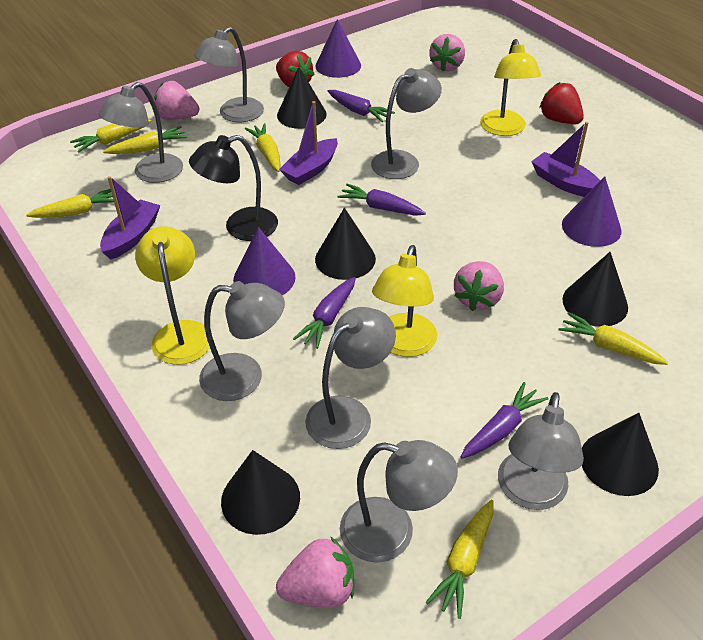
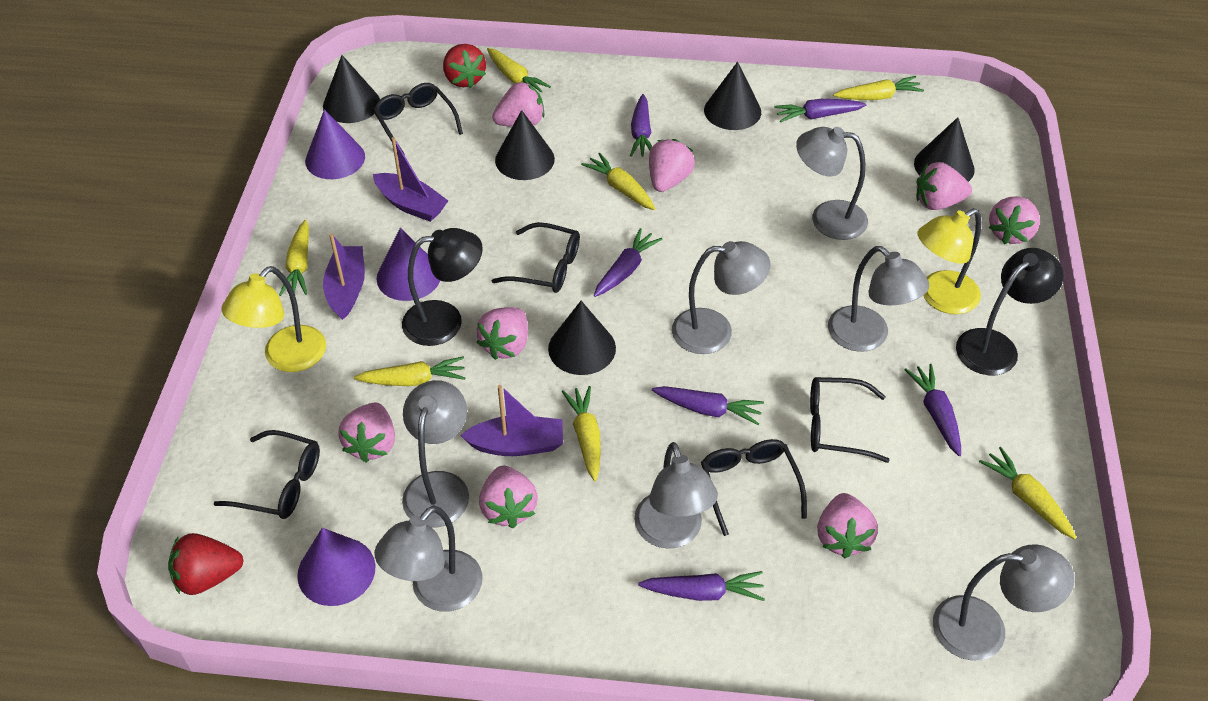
black glasses: none = 0 -> [213,430,320,519] [373,83,463,155] [492,222,580,293] [701,439,807,536] [810,377,890,463] = 5
black lamp: [189,135,278,241] = 1 -> [402,228,483,346] [956,248,1064,375] = 2
pink strawberry: [154,81,199,120] [276,536,354,608] [429,34,465,71] [454,261,504,311] = 4 -> [338,403,395,462] [476,307,528,360] [479,466,538,528] [492,82,545,127] [649,139,695,192] [817,493,878,558] [916,162,972,210] [989,196,1040,244] = 8
purple carrot: [293,277,356,349] [328,90,395,122] [337,184,426,216] [460,382,548,459] = 4 -> [594,228,662,297] [630,94,652,157] [638,571,765,601] [652,386,764,425] [774,99,866,122] [905,364,961,456] = 6
yellow carrot: [26,189,114,218] [70,120,151,153] [103,126,188,154] [245,123,280,172] [426,500,493,619] [558,312,668,365] = 6 -> [279,220,309,296] [354,357,465,386] [487,48,551,93] [562,386,601,481] [581,153,656,210] [833,76,924,100] [979,447,1077,539] = 7
yellow lamp: [135,226,210,365] [372,245,437,357] [480,39,541,136] = 3 -> [221,266,326,372] [917,208,982,314] = 2

